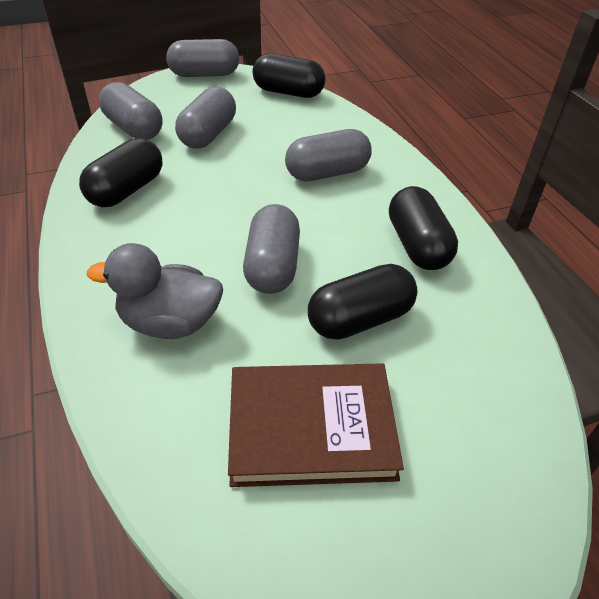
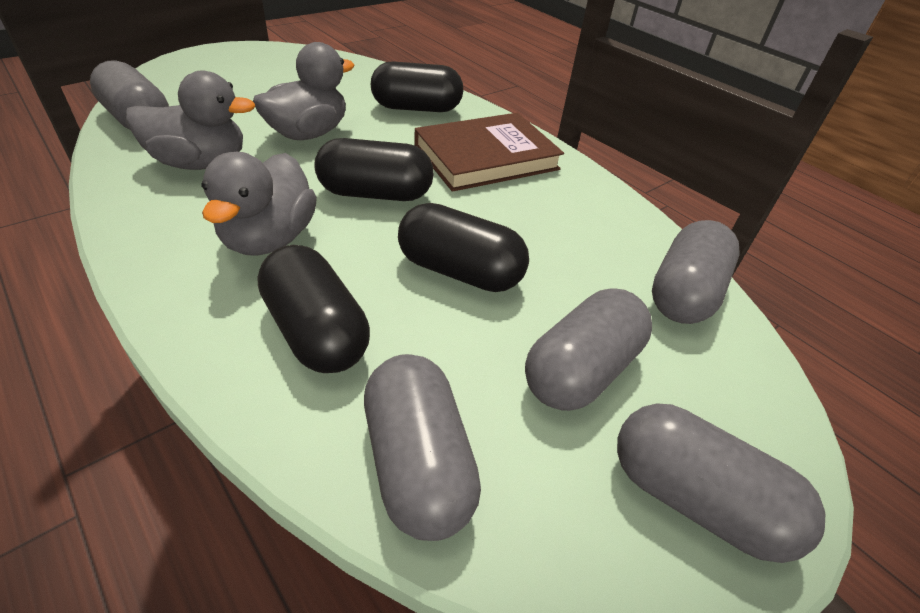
grey duck: [87,243,223,339] = 1 -> [126,70,255,170] [201,152,317,256] [253,42,355,140] = 3

